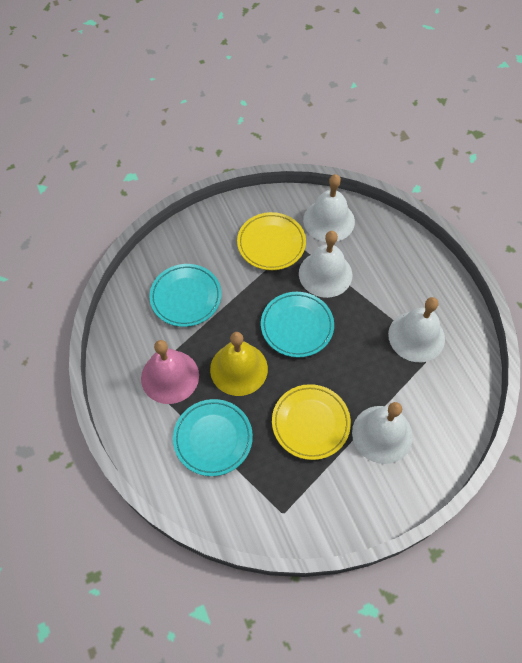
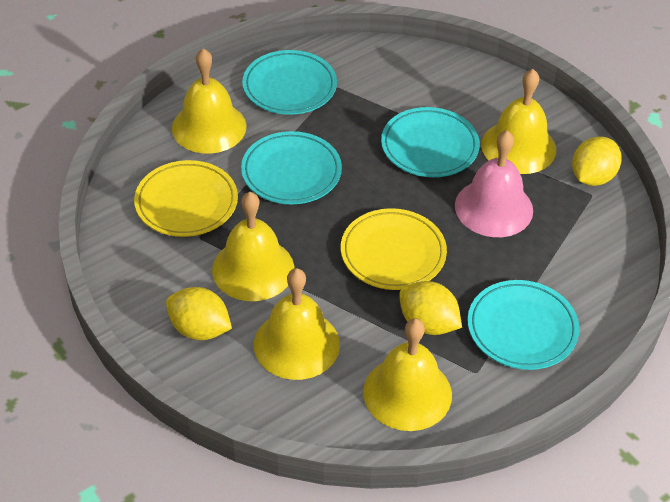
turquoise plate: [149,264,222,327] [173,399,253,476] [261,292,334,357] = 3 -> [241,131,342,204] [242,50,337,115] [381,107,480,177] [468,280,580,370] = 4
white bell: [299,231,352,298] [303,174,355,242] [352,402,413,464] [388,297,445,362] = 4 -> none = 0
yellow bell: [210,332,268,396] = 1 -> [172,48,246,154] [212,192,294,301] [254,268,340,380] [363,318,452,431] [481,69,556,174] = 5
yellow lemon: none = 0 -> [166,287,232,340] [399,281,462,335] [572,136,622,186] = 3

